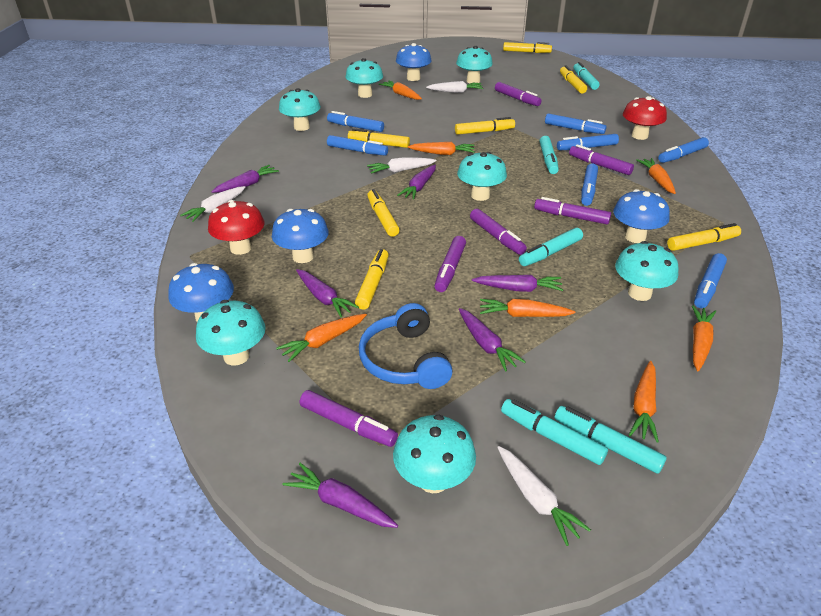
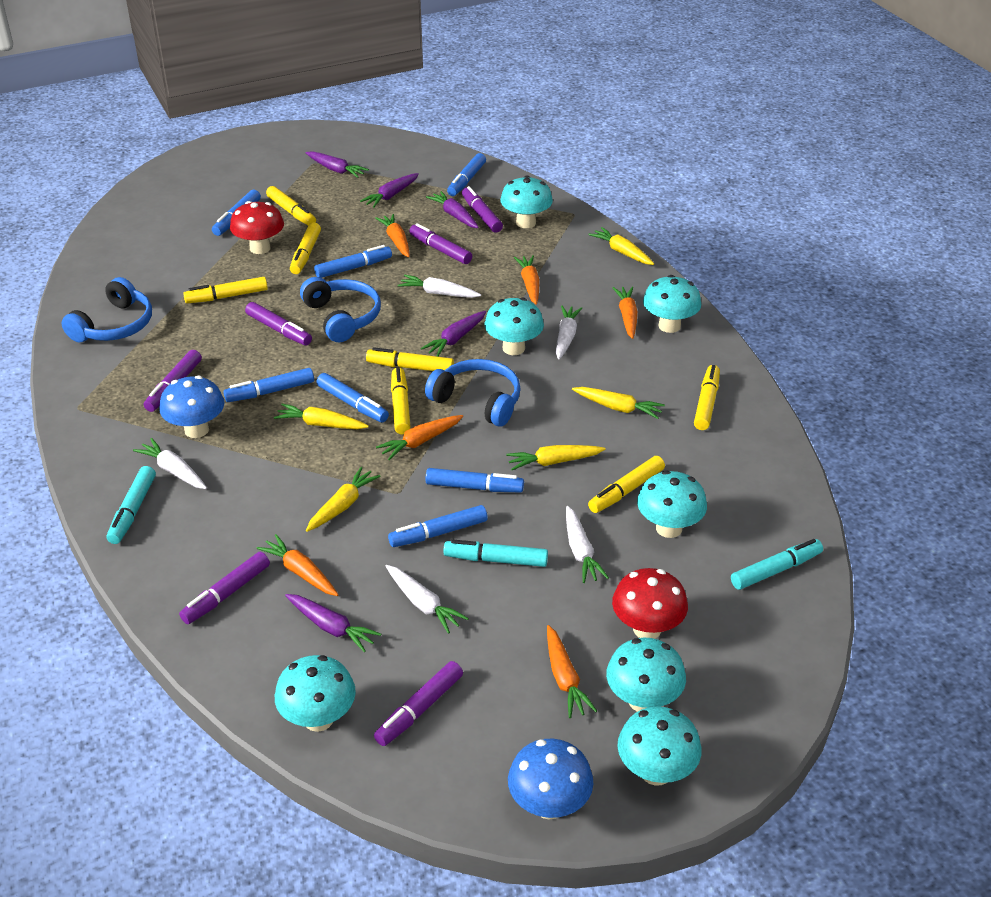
blue headphones: [359,303,452,389] = 1 -> [62,277,152,342] [300,277,381,342] [425,359,521,426] = 3
blue mushroom: [168,263,234,322] [272,209,329,263] [396,43,432,81] [613,189,670,243] = 4 -> [159,376,225,438] [508,739,593,819] = 2
orange carrot: [276,314,367,362] [379,80,422,100] [408,142,475,155] [480,299,575,317] [629,361,659,443] [636,158,676,194] [692,305,716,371] = 7 -> [256,534,339,596] [375,214,410,257] [376,415,463,460] [514,255,539,305] [547,625,597,718] [613,286,638,339] = 6
purple carrot: [211,165,279,193] [283,463,398,528] [296,269,359,317] [397,165,436,200] [459,308,526,372] [472,275,564,292] = 6 -> [285,594,381,653] [306,151,369,178] [360,173,419,208] [421,311,486,357] [426,191,479,228] = 5
turquoise marker: [501,399,608,465] [519,228,583,266] [539,136,559,174] [555,406,666,474] [573,62,600,90] = 5 -> [107,466,156,544] [443,539,548,567] [731,539,823,590] = 3
white carrot: [180,186,245,222] [367,158,436,174] [426,81,483,93] [497,446,591,546] = 4 -> [133,438,207,489] [386,565,469,634] [398,275,481,298] [556,305,582,359] [566,506,609,583] = 5
yellow carrot: none = 0 -> [274,404,369,429] [306,467,381,532] [506,445,606,470] [572,387,665,419] [588,227,654,265] = 5

